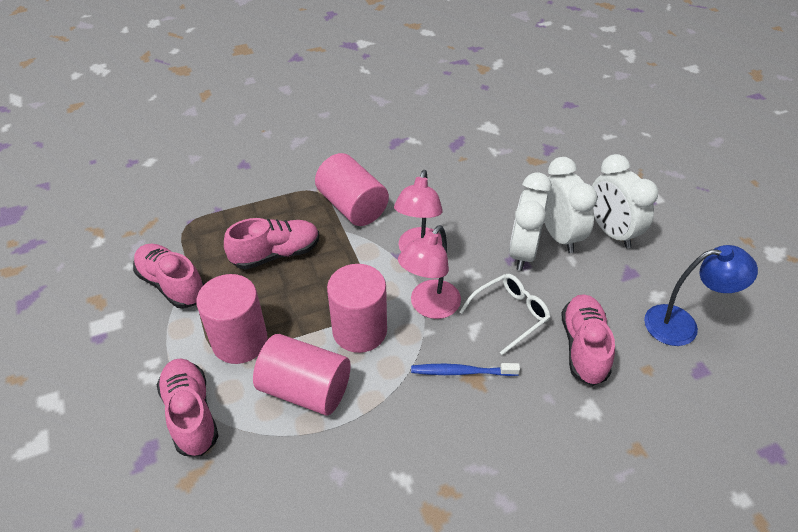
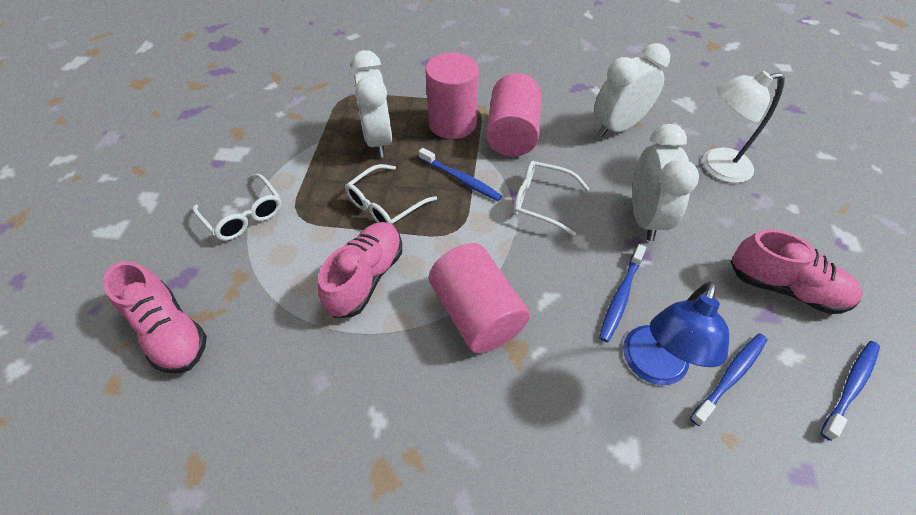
blue toothbrush: [411,363,520,376] = 1 -> [419,148,502,201] [599,244,646,342] [690,334,767,426] [820,341,880,441] = 4
pink cylinder: [196,274,268,364] [253,334,351,415] [315,153,389,226] [327,264,387,353] = 4 -> [425,53,479,139] [429,243,530,353] [486,73,541,157] = 3
pink lamp: [394,170,443,252] [398,225,461,319] = 2 -> none = 0
pink shoe: [133,244,205,308] [157,358,219,456] [224,218,319,269] [561,294,615,386] = 4 -> [103,261,207,373] [318,222,402,318] [730,229,863,314] = 3
white glasses: [460,274,551,355] = 1 -> [192,174,282,241] [345,164,437,225] [513,161,589,236] = 3
white lamp: none = 0 -> [703,71,785,183] = 1

